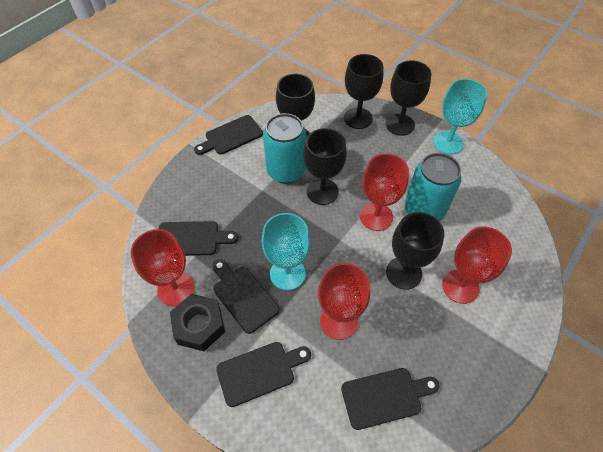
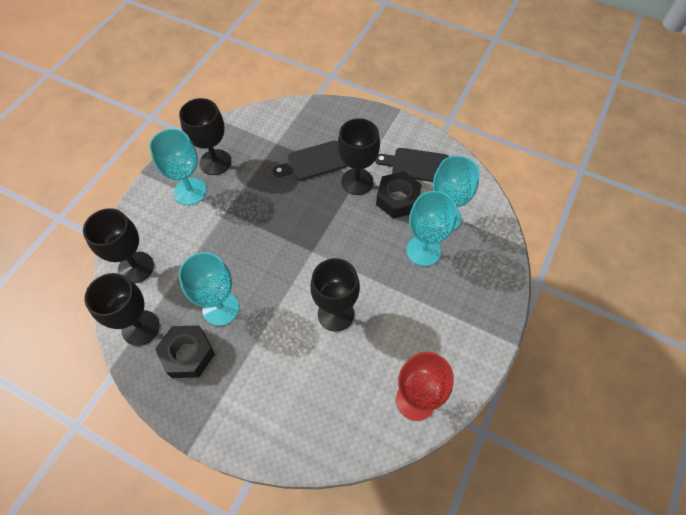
black cutting board: [159,221,238,256] [194,115,263,155] [212,259,279,334] [216,342,311,407] [341,368,440,430] = 5 -> [273,141,347,181] [375,148,449,182] = 2
black nut: [170,294,225,351] = 1 -> [155,325,215,378] [376,171,422,219] = 2
red goblet: [131,229,194,306] [318,263,371,340] [360,154,409,231] [442,227,512,304] = 4 -> [396,352,454,421] = 1
turquoise can: [263,113,306,184] [405,153,461,221] = 2 -> none = 0
turquoise goblet: [261,213,310,290] [433,79,487,155] = 2 -> [149,129,207,205] [179,252,239,326] [406,191,457,266] [433,156,480,230] = 4

